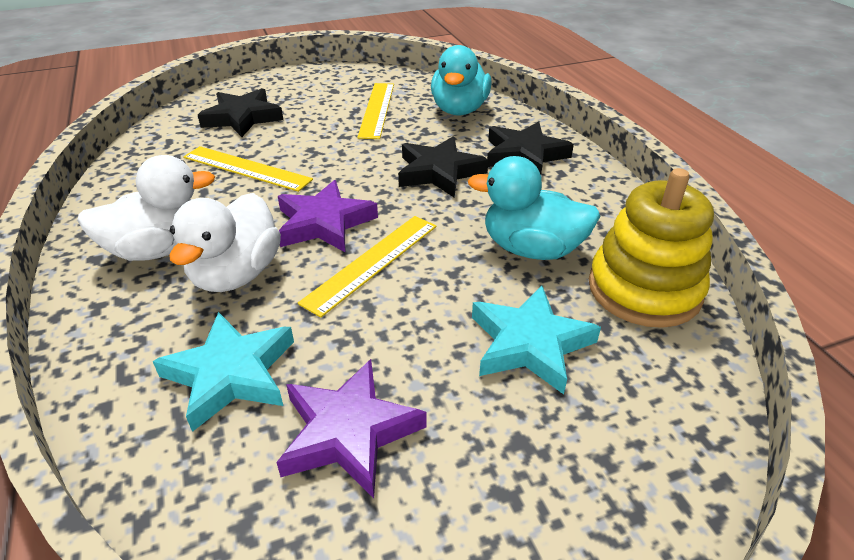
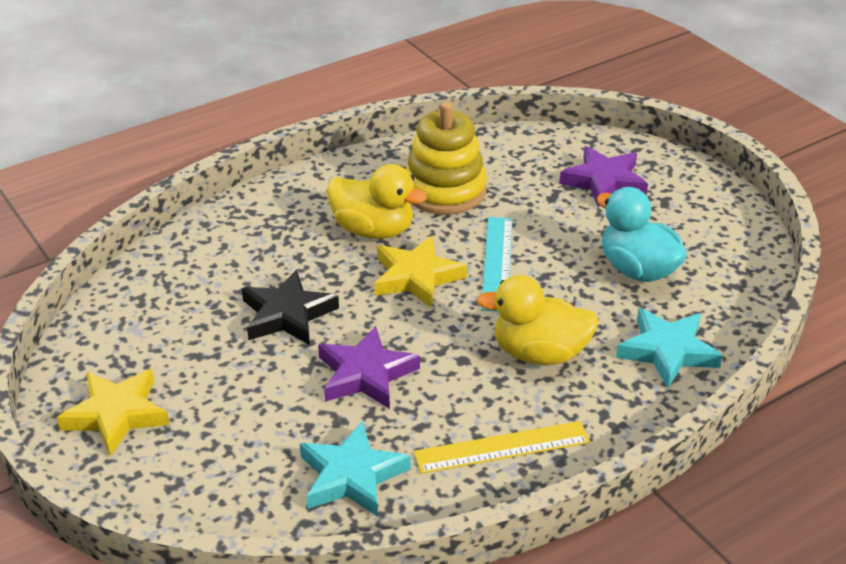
black star: [198,88,283,137] [398,136,488,197] [487,121,574,175] = 3 -> [242,270,339,345] = 1
turquoise duck: [431,45,492,115] [468,156,601,260] = 2 -> [597,187,687,282] = 1
turquoise ruler: none = 0 -> [481,217,513,311] = 1
white duck: [77,155,215,261] [169,193,281,292] = 2 -> none = 0
yellow duck: none = 0 -> [327,164,427,239] [476,275,599,365] = 2
yellow ruler: [183,146,313,192] [298,216,437,318] [357,83,394,139] = 3 -> [414,421,590,474] = 1
yellow star: none = 0 -> [57,369,170,457] [374,236,467,308] = 2

